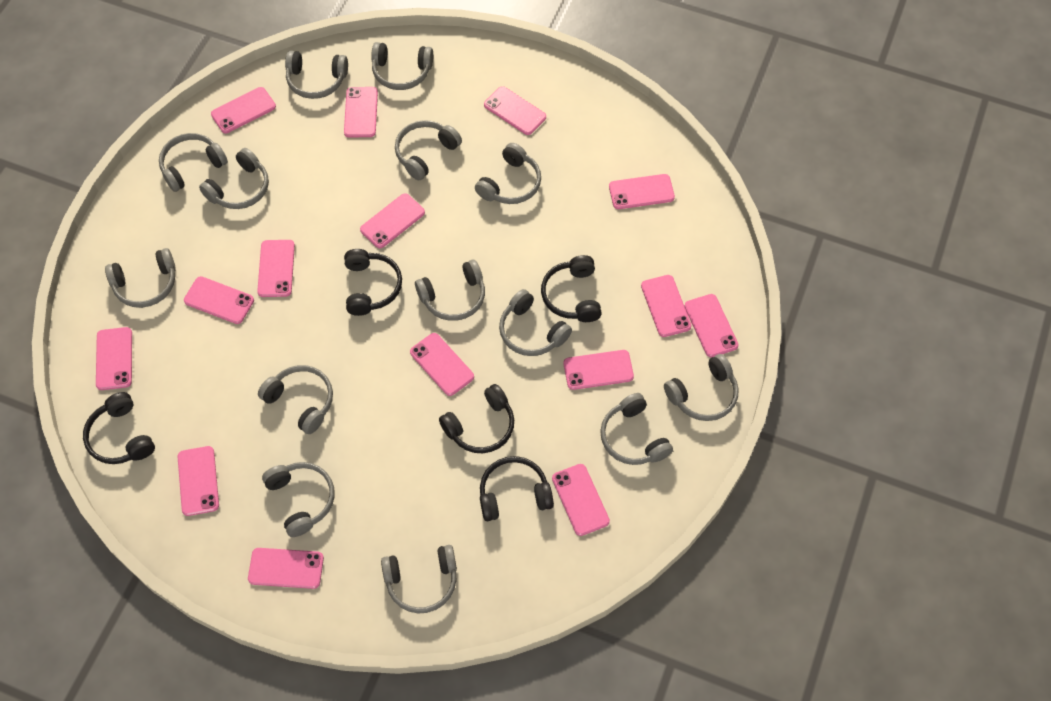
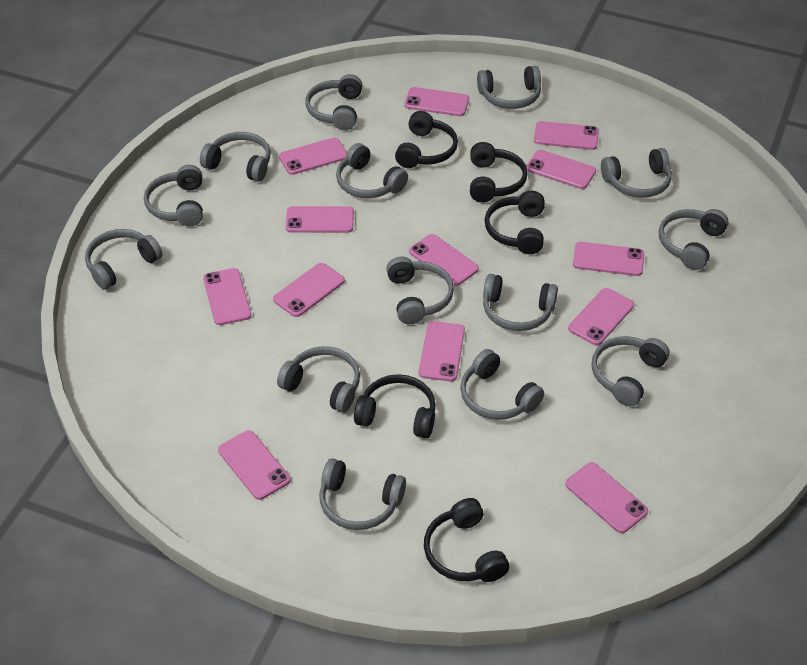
pink phone: [96,327,132,390] [178,446,219,516] [184,276,254,324] [211,87,276,133] [248,548,324,589] [257,240,295,297] [344,87,378,137] [360,193,425,248] [410,333,474,396] [484,86,546,135] [552,464,610,536] [564,350,634,390] [609,174,675,209] [641,275,692,337] [685,294,739,357] = 15 -> [203,268,251,325] [218,430,291,500] [273,263,345,317] [279,138,347,175] [285,206,354,233] [405,87,469,116] [409,234,479,286] [419,321,465,381] [526,150,596,189] [534,121,599,150] [565,462,648,533] [568,288,634,345] [573,242,644,276] = 13

